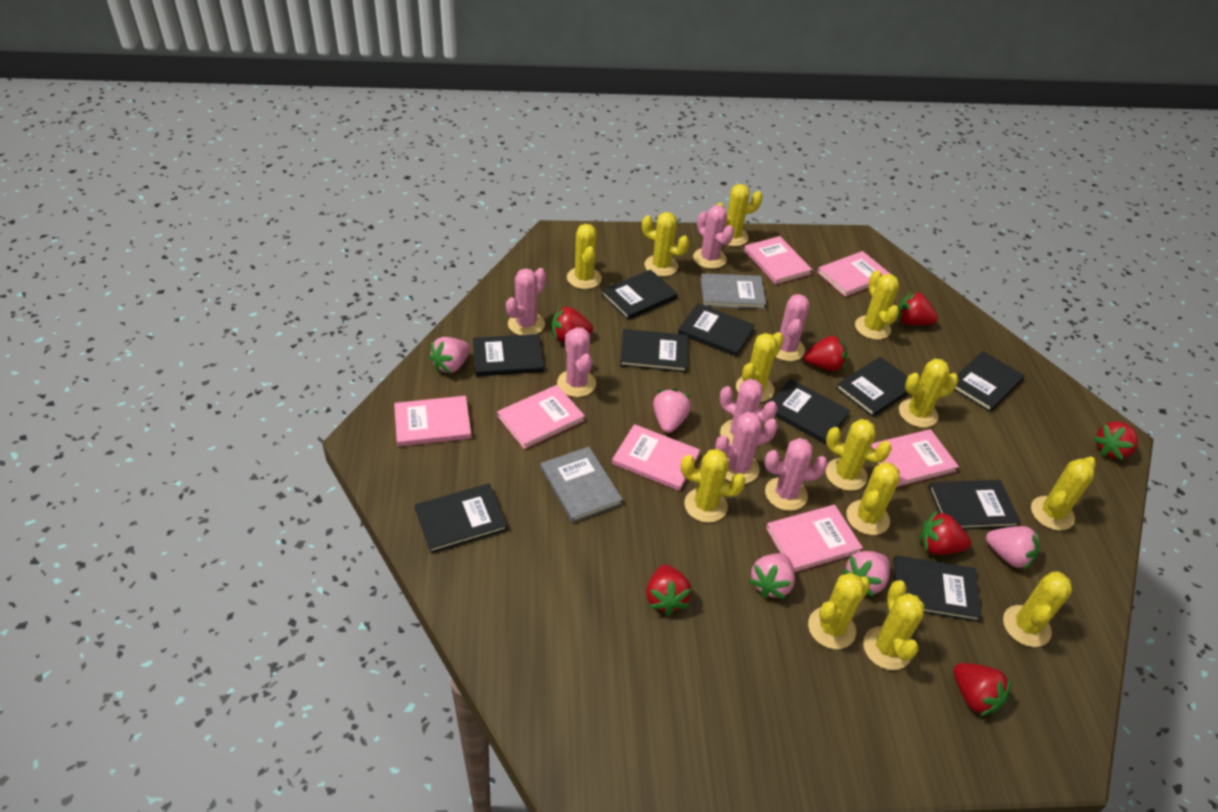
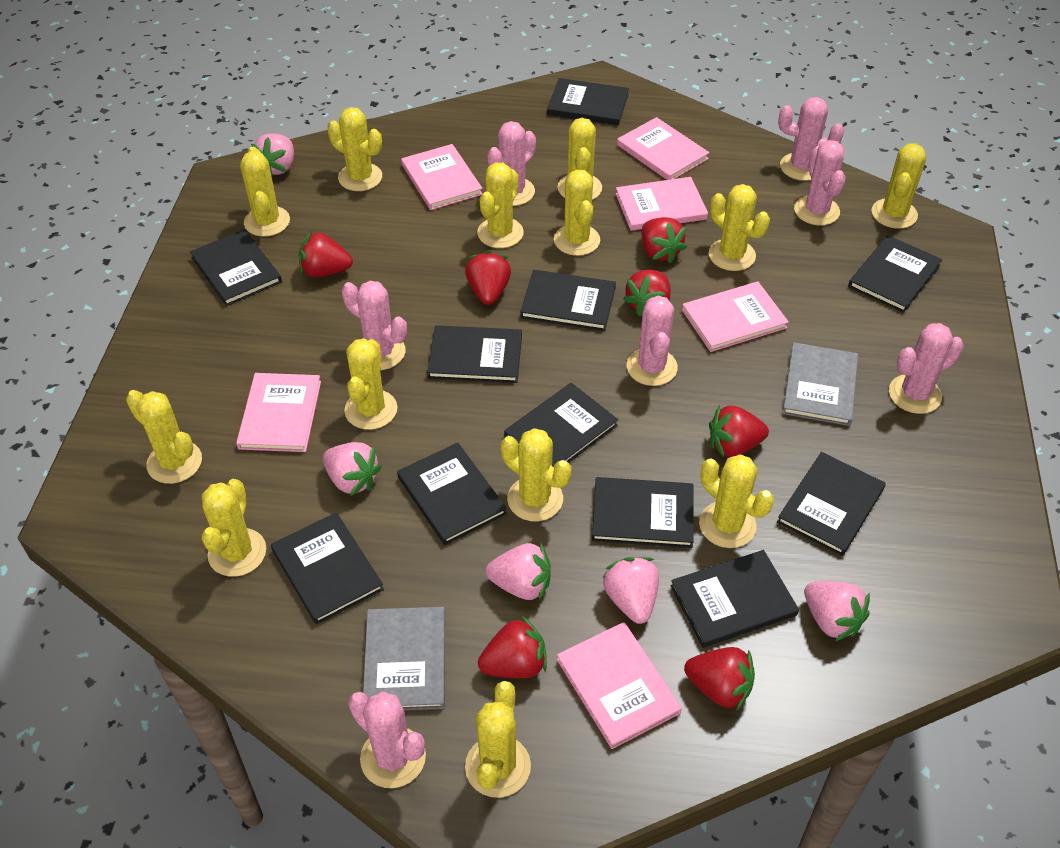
black book: [415,483,508,553] [473,334,544,376] [601,270,678,320] [620,329,688,372] [678,303,755,357] [770,379,850,444] [836,357,908,417] [893,555,982,622] [928,480,1021,530] [954,351,1025,412] = 10 -> [190,230,282,306] [271,512,384,625] [397,443,507,545] [427,325,522,383] [504,383,618,467] [520,270,616,331] [547,78,629,125] [592,477,694,548] [670,550,799,648] [777,452,886,556] [848,235,942,313] = 11
pink book: [394,396,472,446] [497,385,585,449] [612,424,700,491] [744,236,812,284] [766,505,863,572] [817,251,890,297] [871,429,959,487] = 7 -> [236,373,321,452] [401,144,483,210] [557,622,682,749] [616,177,708,231] [617,117,709,180] [682,281,789,352] = 6

